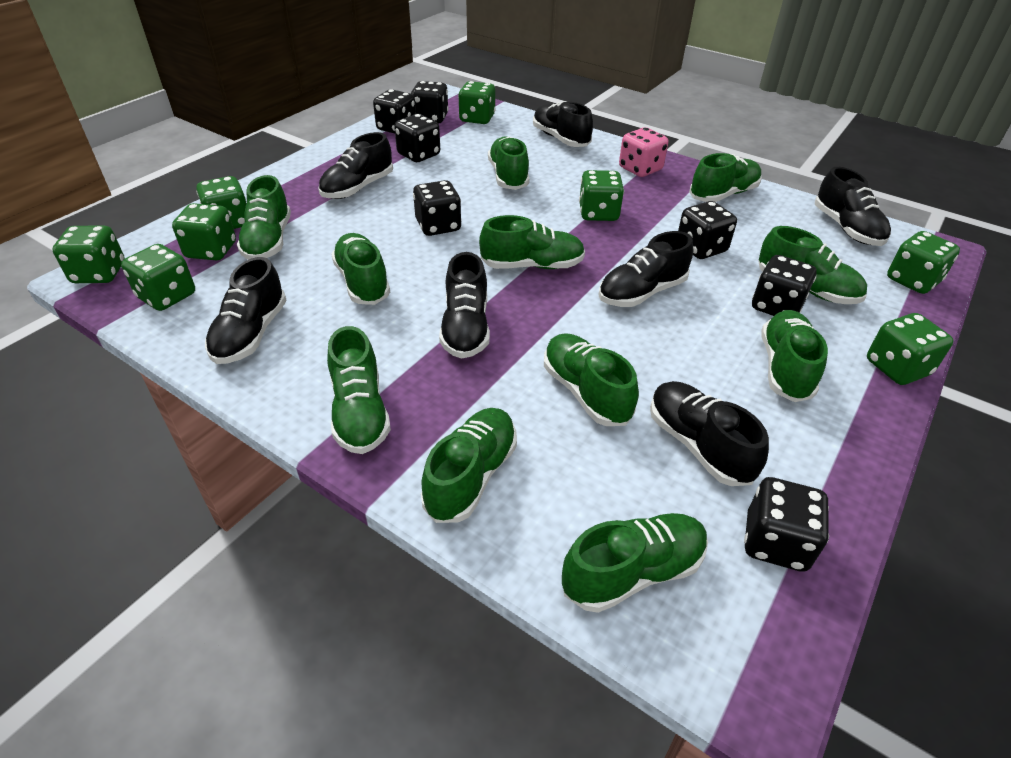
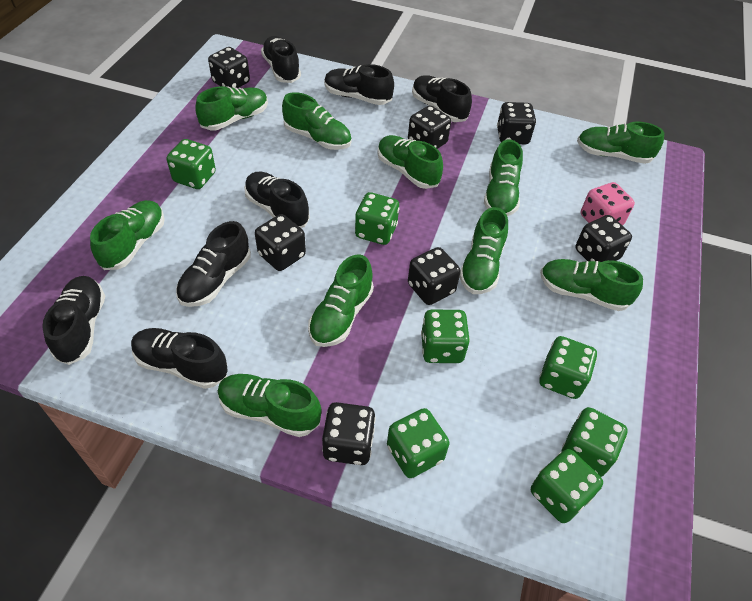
green dice: [52,225,125,283] [121,244,195,311] [172,203,236,260] [196,176,247,229] [458,81,495,124] [579,170,624,221] [867,313,953,385] [887,231,960,294] = 8 -> [167,139,216,189] [355,192,399,245] [387,408,450,478] [421,309,470,363] [531,449,603,523] [539,336,597,399] [562,407,628,477] = 7
green shoe: [237,175,291,260] [327,326,391,454] [331,233,390,305] [421,408,517,523] [479,215,585,269] [488,137,530,190] [544,333,639,426] [562,513,708,613] [689,153,762,202] [758,226,867,304] [761,310,828,402] = 11 -> [90,200,165,270] [195,86,268,130] [218,374,321,437] [282,92,352,150] [308,254,374,347] [377,135,443,189] [460,207,508,294] [484,140,523,216] [540,259,643,311] [577,122,664,164] = 10

